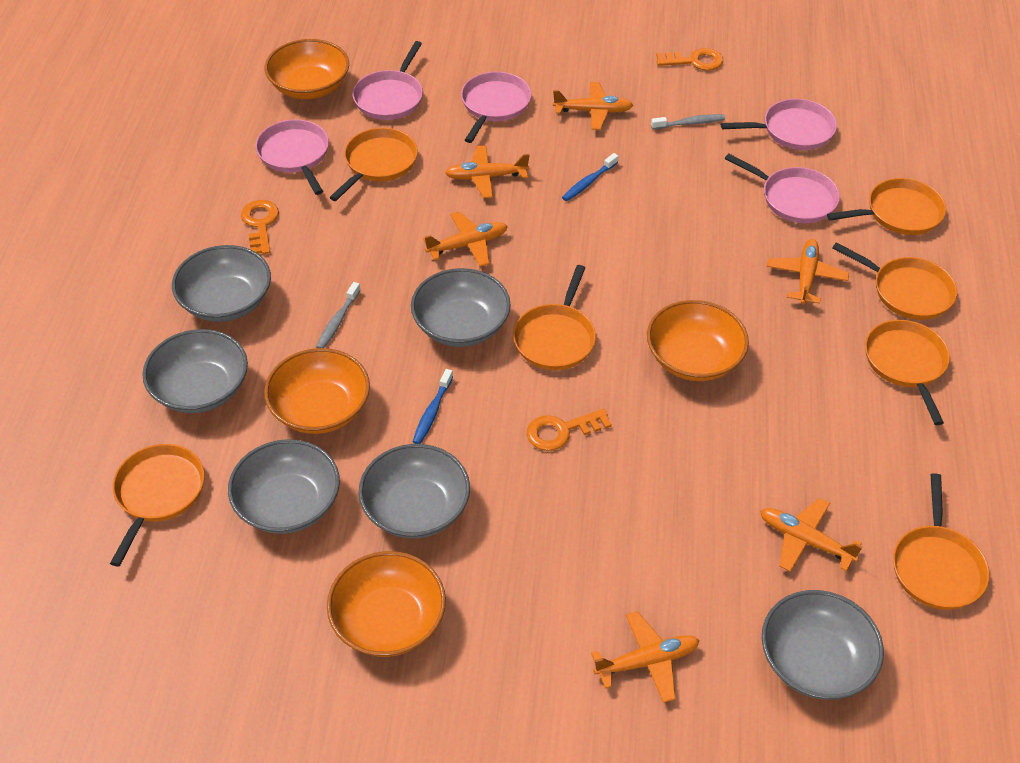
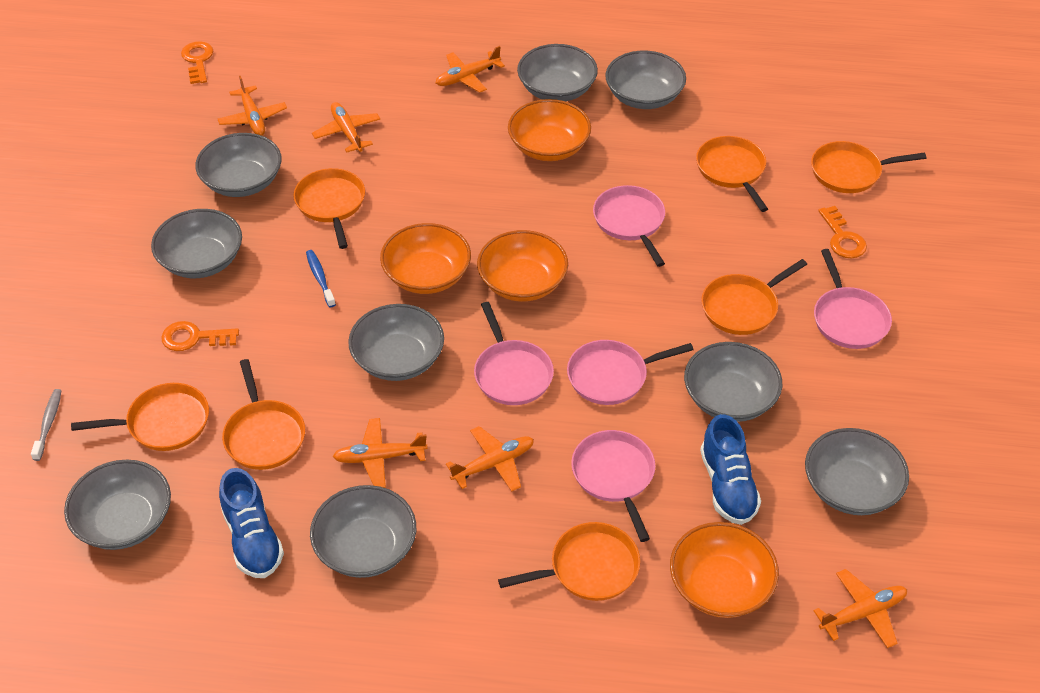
blue shoe: none = 0 -> [219,468,284,578] [700,414,761,525] = 2
blue toothbrush: [413,369,453,444] [562,153,619,201] = 2 -> [306,250,336,307] = 1
grey bowl: [142,329,248,413] [172,245,271,322] [228,439,340,534] [358,444,470,539] [411,268,511,347] [762,590,884,699] = 6 -> [64,460,171,550] [151,209,242,278] [195,133,282,197] [310,485,416,578] [348,304,444,381] [517,44,598,101] [605,51,686,109] [684,342,782,422] [805,428,909,515] = 9
grey toothbrush: [316,282,361,348] [651,114,725,130] = 2 -> [31,389,62,461] = 1

